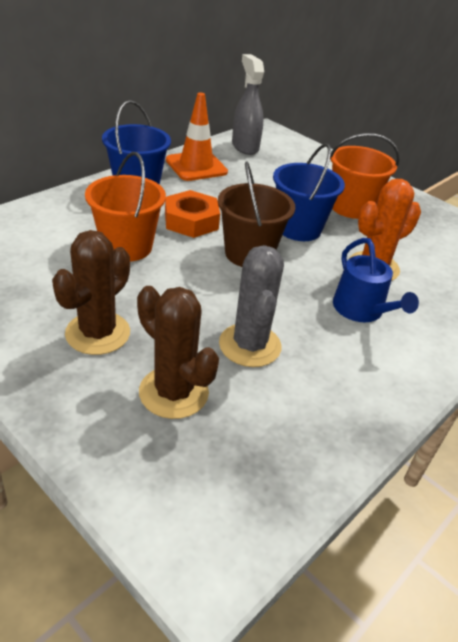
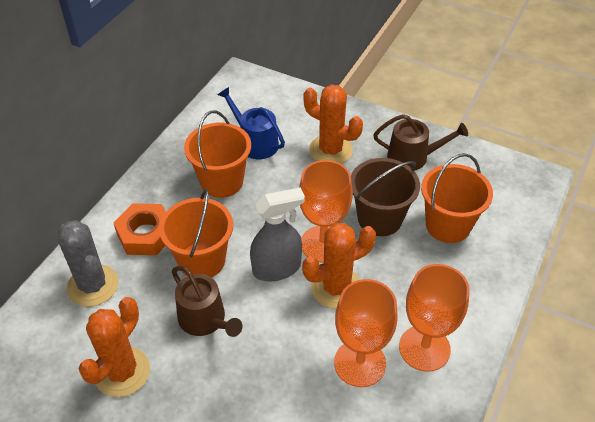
blue bucket: [102,100,171,185] [273,144,345,241] = 2 -> none = 0
brown cactus: [52,230,130,355] [137,286,219,419] = 2 -> none = 0
brown watering can: none = 0 -> [172,266,243,337] [373,114,468,171] = 2
orange bucket: [85,152,166,261] [330,133,400,219] = 2 -> [159,189,233,277] [184,111,251,198] [421,153,493,243] = 3
orange cactus: [349,179,421,281] = 1 -> [78,297,150,397] [302,223,376,309] [303,84,363,164] = 3
orange goblet: none = 0 -> [299,160,353,263] [334,279,398,387] [399,264,469,372] = 3
orange traffic cone: [166,92,228,181] = 1 -> none = 0

